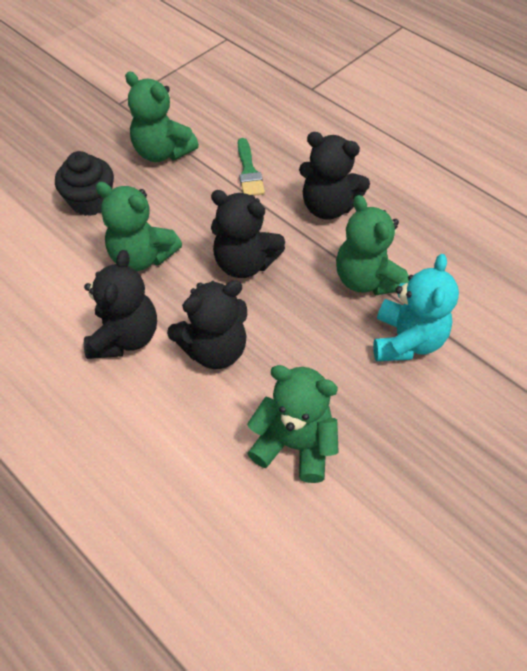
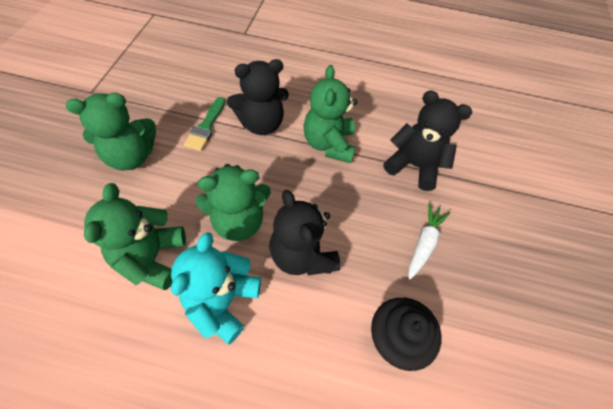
black teddy bear: [84,250,157,359] [167,280,247,369] [211,190,285,278] [299,132,370,220] = 4 -> [227,59,289,135] [269,190,341,276] [384,90,472,191] = 3
white carrot: none = 0 -> [409,203,450,280] = 1

